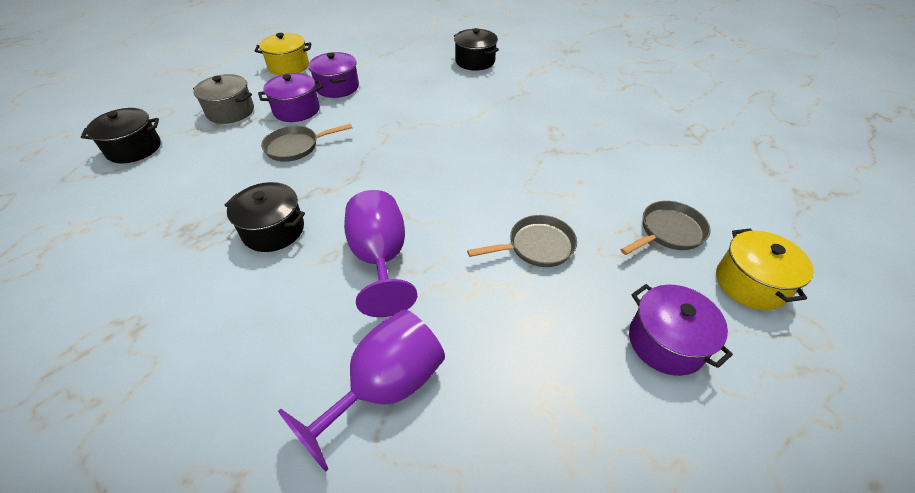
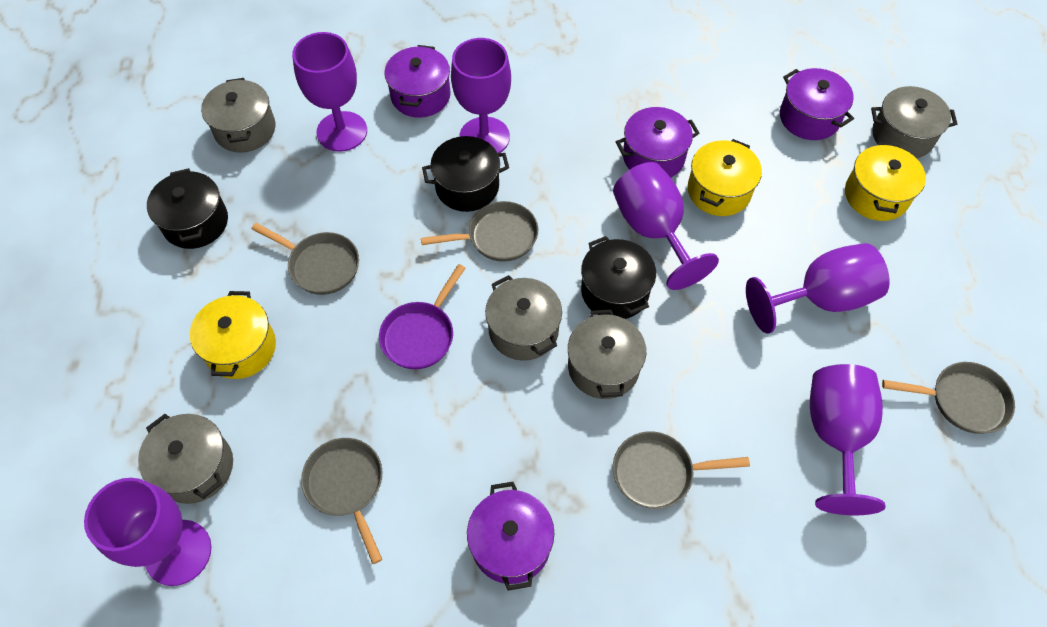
grey pan: [261,124,352,162] [467,215,577,267] [620,201,710,255] = 3 -> [252,223,359,295] [301,438,382,564] [421,201,538,262] [613,431,750,509] [882,362,1015,434] = 5
grey pot: [193,74,254,124] = 1 -> [138,414,233,504] [201,78,276,153] [485,275,562,361] [568,310,646,399] [871,86,957,158] = 5
purple goblet: [278,309,445,472] [344,190,417,317] = 2 -> [84,478,212,586] [292,32,367,152] [451,38,511,153] [613,162,719,290] [746,243,890,334] [810,364,886,515] = 6
purple pan: none = 0 -> [379,264,466,369] = 1
purple pot: [258,73,323,122] [308,52,359,98] [629,284,733,376] = 3 -> [384,45,451,118] [467,482,554,591] [616,107,699,177] [780,68,854,140] = 4
yellow pot: [255,33,312,75] [716,228,814,310] = 2 -> [190,291,276,379] [688,139,762,216] [845,142,926,221] = 3

